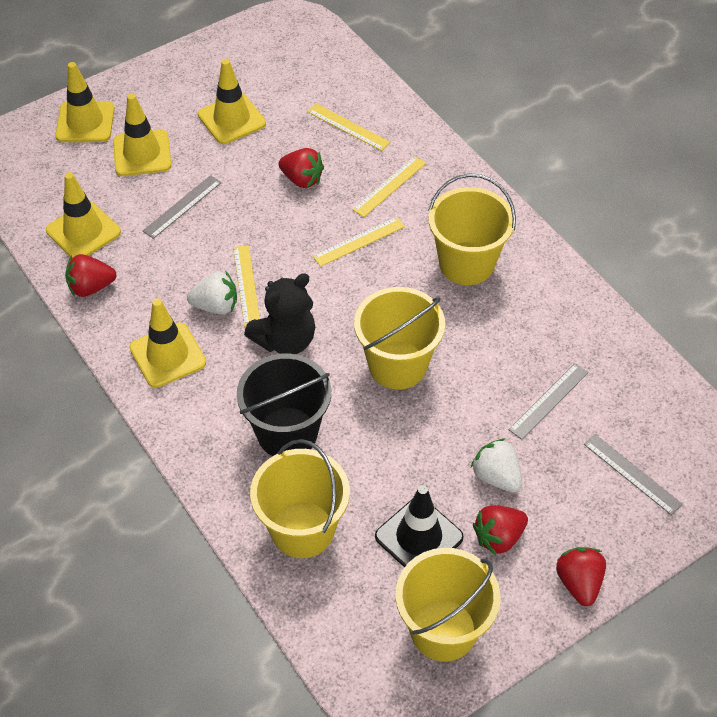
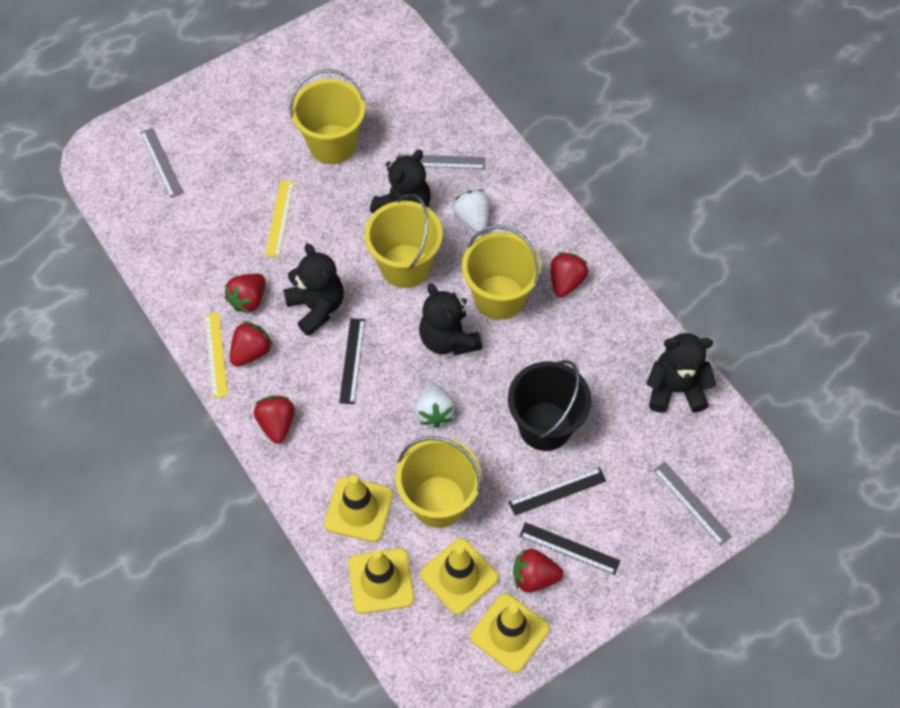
black ruler: none = 0 -> [339,318,365,404] [509,468,606,516] [519,522,620,575] = 3
black teddy bear: [244,273,315,354] = 1 -> [283,243,344,336] [370,150,431,213] [419,283,482,355] [646,333,716,413] = 4
black traffic cone: [375,485,464,568] = 1 -> none = 0
red strawberry: [65,254,116,297] [278,148,324,188] [473,505,528,555] [556,547,606,606] = 4 -> [225,274,265,313] [230,321,273,366] [254,395,295,443] [513,549,563,592] [551,252,588,297] = 5
yellow ruler: [233,245,260,326] [307,103,390,151] [313,217,405,267] [352,156,426,217] = 4 -> [204,312,228,398] [265,180,294,257] = 2
yellow traffic cone: [46,172,121,258] [55,62,115,142] [113,93,171,176] [130,298,206,388] [198,59,266,144] = 5 -> [324,475,393,542] [348,548,414,614] [420,538,499,615] [470,593,550,673] = 4

